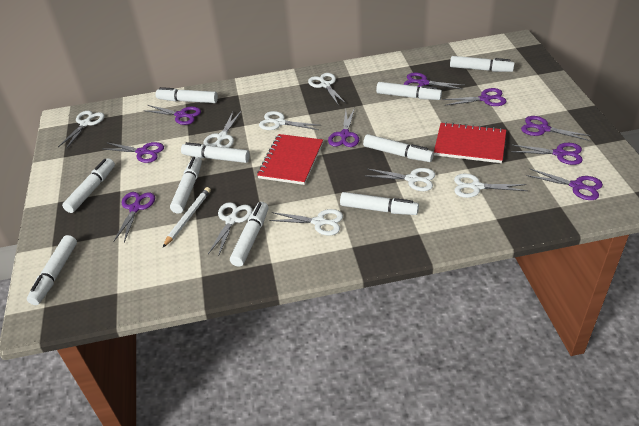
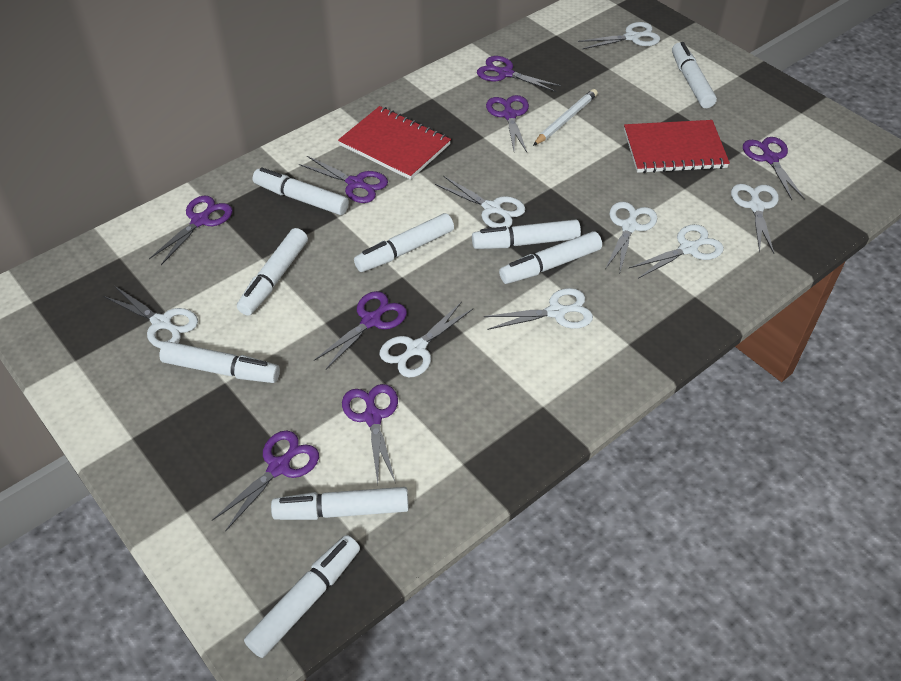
purple scissors: [105,142,164,163] [113,192,155,242] [143,105,201,125] [328,108,359,147] [404,72,463,89] [443,88,507,106] [511,143,583,165] [521,116,591,141] [526,168,603,200] = 9 -> [149,196,233,265] [212,431,319,532] [299,156,388,203] [314,291,407,369] [342,384,398,484] [477,56,561,92] [486,95,529,152] [743,137,805,200] = 8
white marker: [27,235,77,305] [62,158,115,213] [156,87,218,103] [170,156,202,214] [181,142,250,163] [230,202,269,267] [340,192,419,215] [363,134,434,162] [376,82,442,100] [450,56,515,72] = 10 -> [159,341,280,383] [237,228,308,316] [244,535,360,658] [253,167,349,215] [271,487,409,520] [354,213,454,272] [472,219,581,249] [499,231,602,284] [672,42,717,108] = 9

